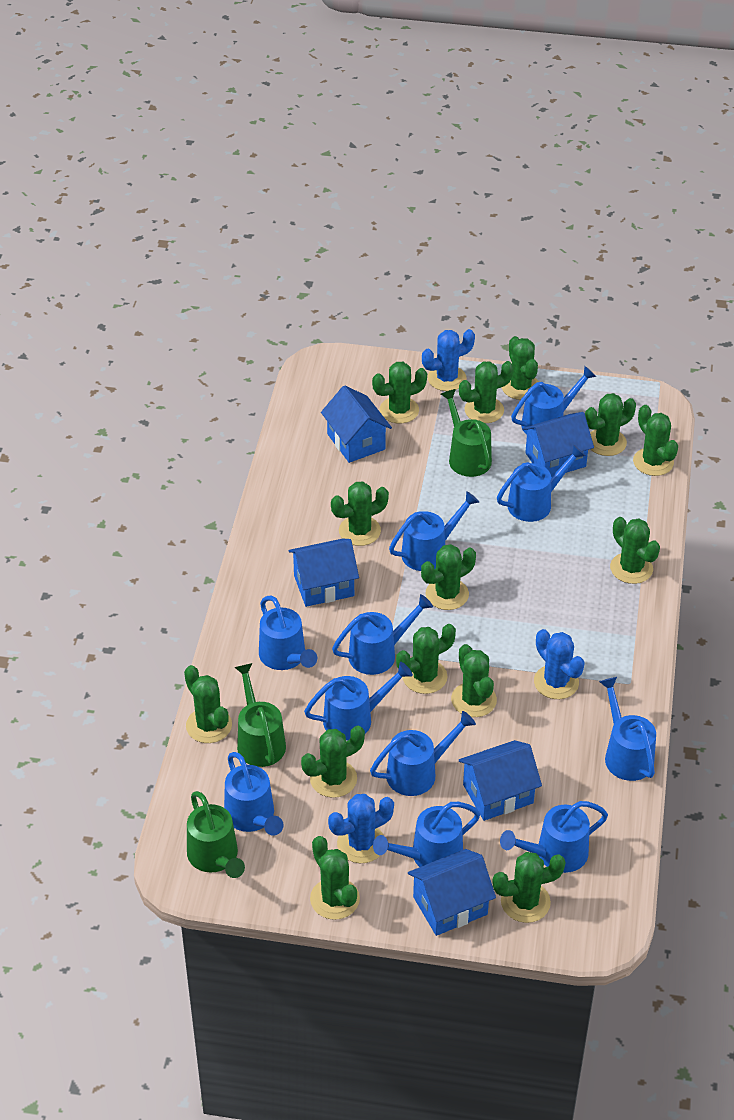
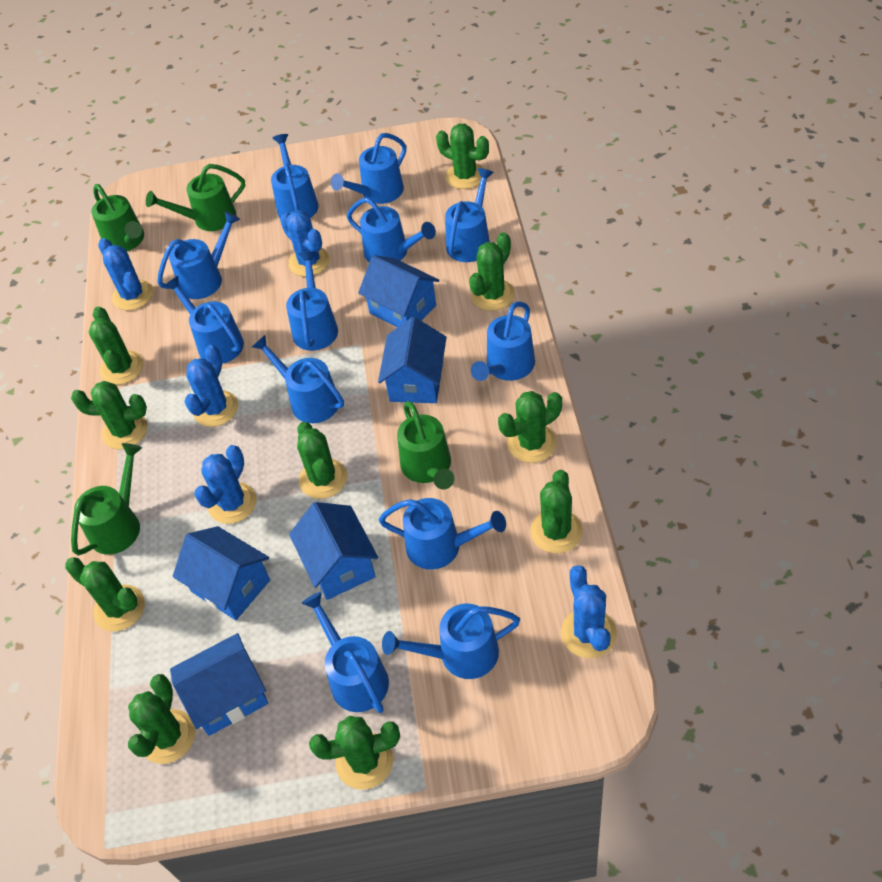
blue cactus: [328,794,394,863] [422,329,475,391] [534,629,585,699] = 3 -> [98,238,153,311] [185,345,238,427] [194,445,257,524] [280,210,330,277] [561,565,617,658] = 5
blue watering can: [224,752,284,836] [259,596,317,670] [304,662,413,740] [332,594,433,675] [370,711,476,796] [373,802,480,867] [389,491,479,571] [497,444,586,522] [500,801,608,873] [511,366,597,434] [599,677,656,781] = 11 -> [157,211,240,299] [164,276,244,364] [252,335,344,423] [271,134,319,218] [286,251,338,351] [302,592,389,713] [331,133,406,204] [347,197,436,262] [379,498,506,570] [382,604,520,679] [445,168,494,262] [471,301,535,381] = 12
green cactus: [184,665,232,743] [301,726,365,798] [310,836,360,920] [331,481,389,546] [372,362,427,423] [396,624,456,694] [421,544,476,610] [451,644,497,717] [459,361,514,423] [492,852,565,923] [501,336,539,400] [585,393,636,456] [610,517,660,584] [633,405,678,476] = 14 -> [65,557,145,632] [71,381,148,450] [89,307,143,385] [128,674,195,764] [297,422,347,499] [309,716,400,790] [436,124,489,189] [469,232,515,311] [498,391,562,463] [530,470,583,553] = 10
green watering can: [187,791,245,878] [234,663,286,767] [441,389,492,477] = 3 -> [71,443,142,556] [91,184,144,251] [146,164,245,231] [397,401,454,490] = 4

